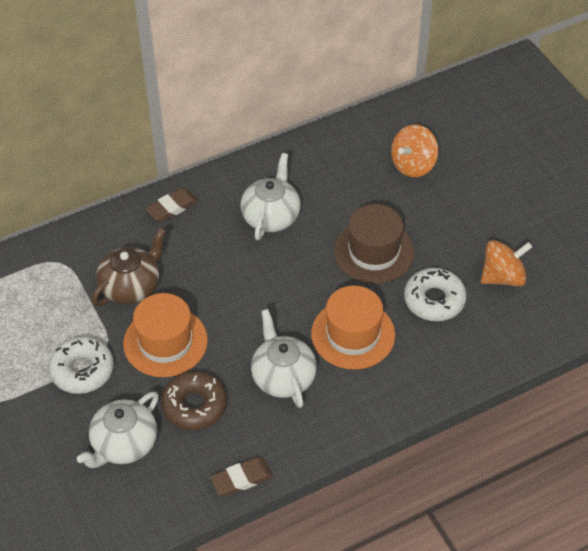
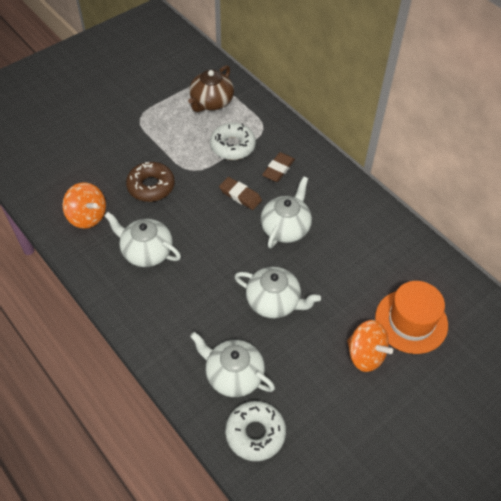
brown hat: [334,204,414,284] = 1 -> none = 0
orange hat: [123,293,208,377] [311,286,395,370] = 2 -> [375,281,448,354] = 1
white teapot: [77,392,159,468] [241,153,301,240] [251,309,317,408] = 3 -> [104,212,181,267] [190,332,275,397] [234,267,321,318] [261,176,312,248] = 4

